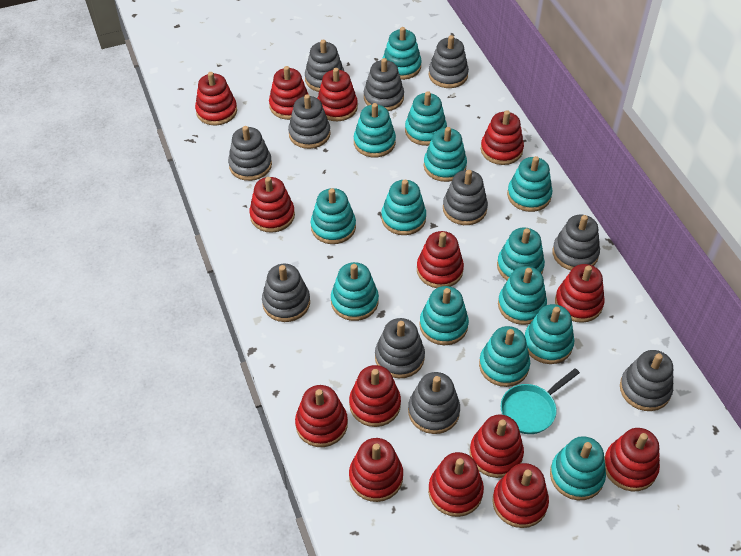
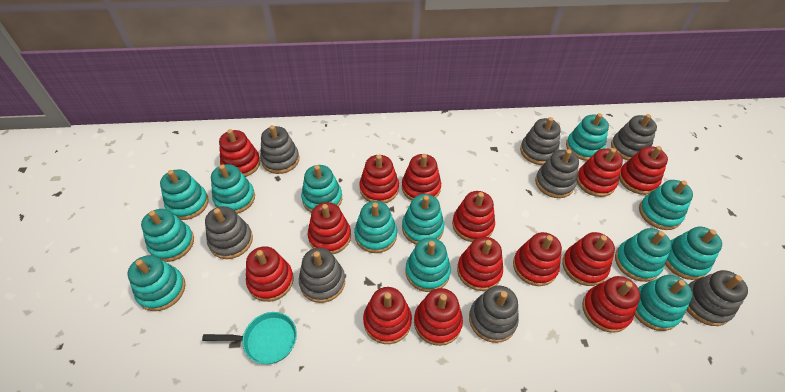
grey stacking toy: [228,126,272,181] [262,264,310,322] [288,94,331,149] [305,40,344,92] [364,58,404,111] [375,318,425,378] [408,372,460,434] [429,35,469,88] [443,170,488,225] [552,215,600,270] [620,350,673,411] = 11 -> [205,206,253,259] [260,125,299,174] [299,248,345,303] [469,285,519,343] [520,117,561,165] [535,149,579,198] [611,114,657,160] [686,270,748,326] = 8
turquoise stacking toy: [311,188,356,244] [331,262,379,321] [354,103,396,158] [381,180,426,235] [382,27,422,80] [405,91,447,146] [419,286,469,345] [424,127,467,182] [479,326,530,387] [497,227,545,280] [498,266,547,325] [507,156,552,212] [525,304,574,364] [550,436,606,500] = 14 -> [128,255,185,311] [141,209,194,262] [160,169,208,220] [211,164,255,214] [301,165,342,213] [354,201,397,253] [402,194,444,245] [406,238,451,292] [566,113,609,161] [615,228,671,282] [635,275,692,331] [639,180,693,230] [665,227,722,280] = 13

